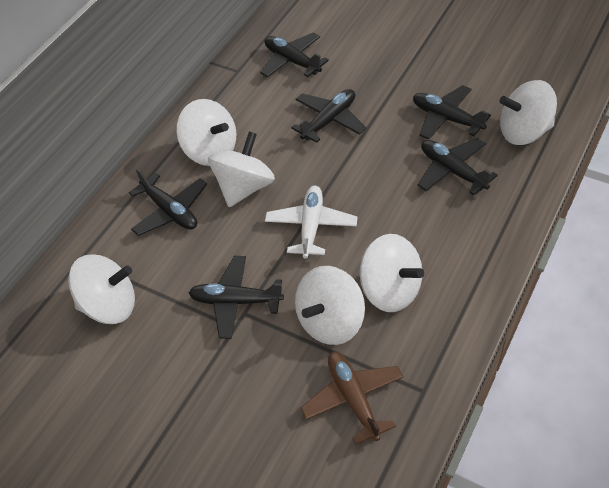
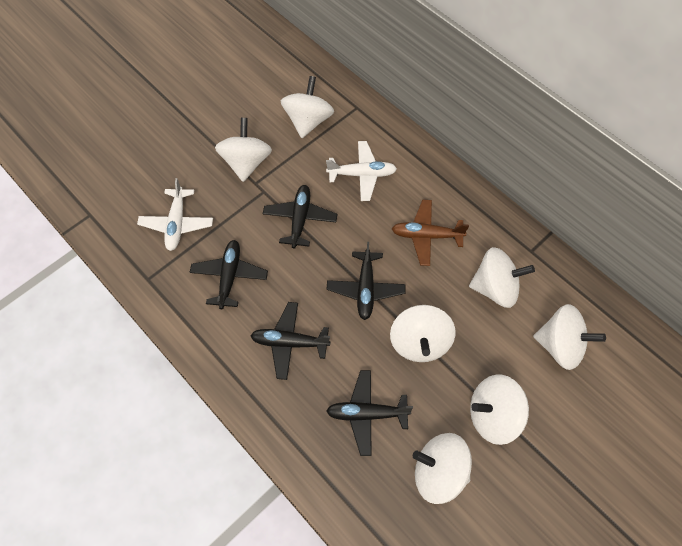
black plane: [129,168,207,236] [189,256,284,339] [260,33,329,77] [291,89,366,143] [413,85,491,140] [418,138,498,196] = 6 -> [190,240,268,309] [250,302,331,380] [263,185,337,248] [326,370,413,456] [327,242,405,320] = 5
white plane: [265,186,357,259] = 1 -> [137,178,213,251] [326,141,397,201] = 2
white spinning top: [68,254,135,324] [176,99,236,166] [208,131,275,207] [295,266,365,345] [360,234,424,312] [499,80,557,145] = 6 -> [215,118,272,182] [281,76,334,138] [390,305,456,362] [413,433,472,504] [469,247,535,308] [470,374,529,445] [533,304,606,370] = 7

